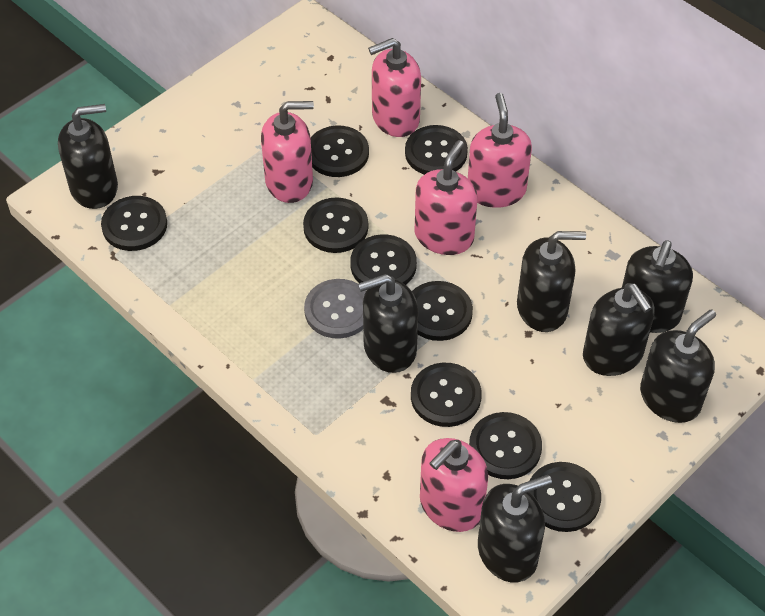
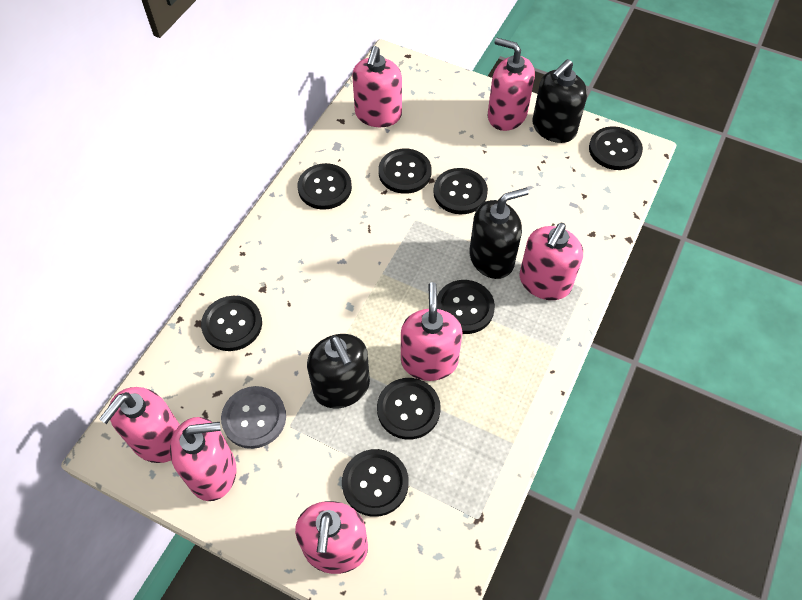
black button: [101,196,167,251] [303,198,368,253] [311,125,369,177] [350,234,417,285] [405,125,468,175] [411,363,482,427] [412,281,473,341] [469,412,542,479] [530,462,601,532] = 9 -> [201,296,262,351] [298,163,352,210] [342,449,409,517] [377,378,441,440] [378,149,432,194] [433,168,488,214] [437,280,495,334] [589,126,643,170] = 8
black soap dispenser: [58,104,118,209] [358,274,418,373] [478,475,552,583] [517,231,586,332] [583,283,655,376] [622,240,693,333] [640,309,716,423] = 7 -> [307,334,370,408] [469,188,529,279] [533,59,587,143] = 3
pink soap dispenser: [261,101,314,203] [368,38,421,137] [415,140,478,255] [420,438,488,532] [468,93,532,208] = 5 -> [99,387,180,463] [170,417,236,501] [295,501,368,574] [352,46,402,127] [401,282,463,381] [488,38,535,131] [520,223,583,300] = 7

